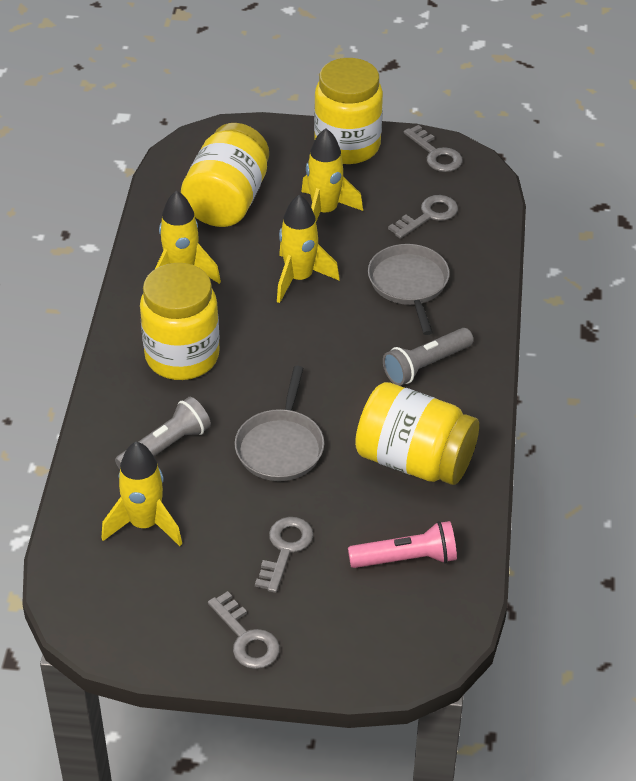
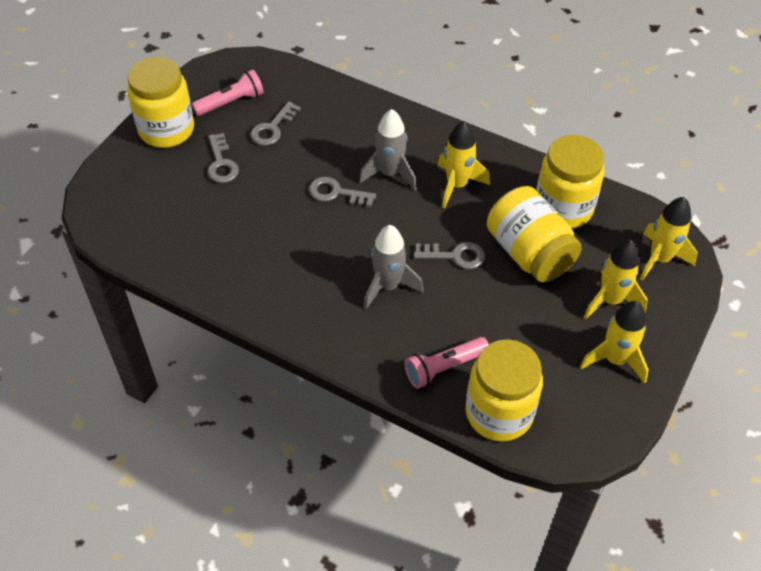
grey flashlight: [115,397,211,469] [383,328,474,386] = 2 -> none = 0
grey pan: [235,366,324,481] [368,244,450,335] = 2 -> none = 0
grey rocket: none = 0 -> [359,109,417,190] [364,225,424,309] = 2
pink flashlight: [348,521,457,568] = 1 -> [192,69,264,116] [404,337,489,389] = 2

